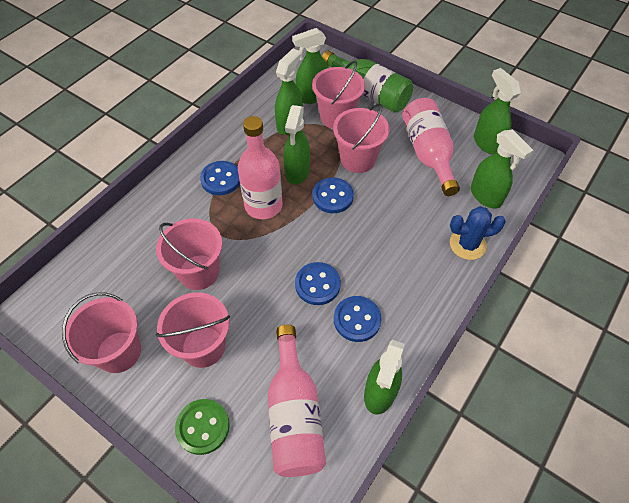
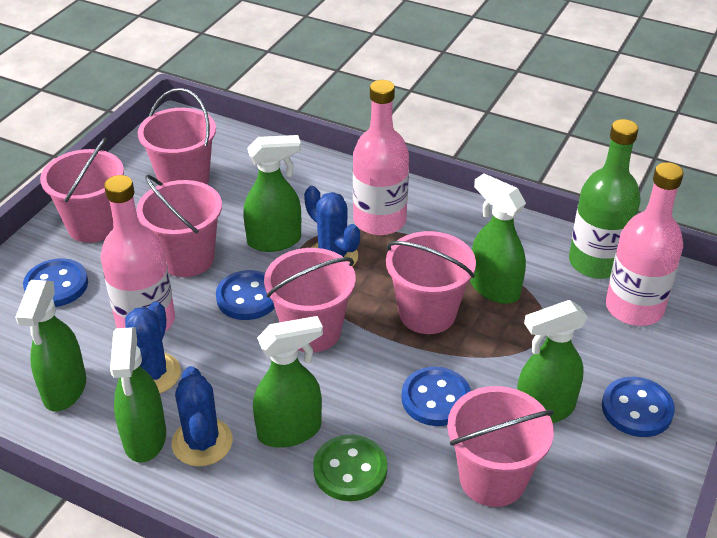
blue cactus: [450,207,506,260] = 1 -> [125,301,181,393] [172,366,233,467] [304,186,360,267] = 3
pink bucket: [62,292,141,373] [156,218,222,290] [156,292,230,368] [312,60,365,129] [333,104,389,173] = 5 -> [40,138,124,243] [136,174,222,277] [138,88,216,185] [264,248,356,353] [386,231,476,334] [447,386,554,507] = 6

